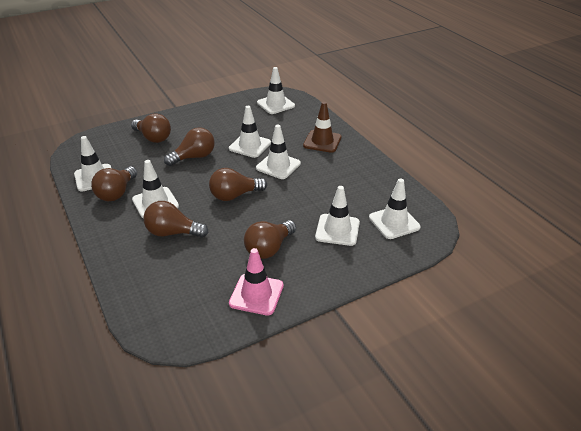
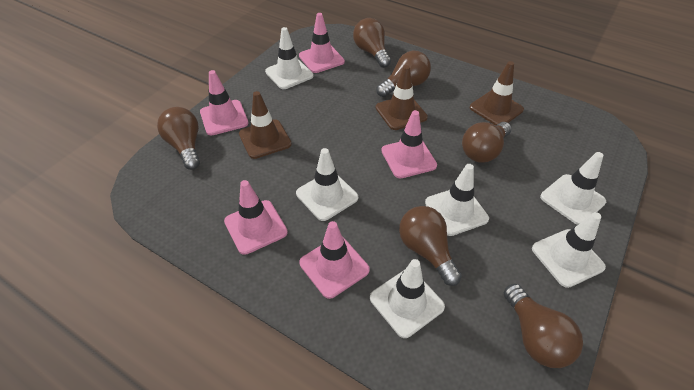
brown traffic cone: [303,102,341,153] = 1 -> [239,91,292,159] [376,65,428,130] [470,61,524,126] = 3
pink traffic cone: [229,248,284,316] = 1 -> [200,70,249,136] [224,180,288,255] [299,13,345,73] [299,221,370,299] [381,110,437,179] = 5
white traffic cone: [74,136,111,192] [132,160,179,218] [229,106,271,158] [256,125,301,179] [257,67,295,114] [315,186,360,246] [369,178,421,239] = 7 -> [265,27,313,89] [296,148,358,221] [370,259,445,338] [425,164,489,236] [532,212,606,288] [540,152,606,225] = 6

